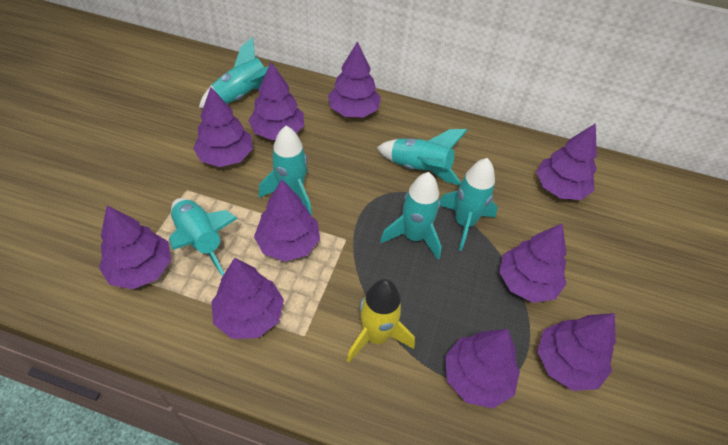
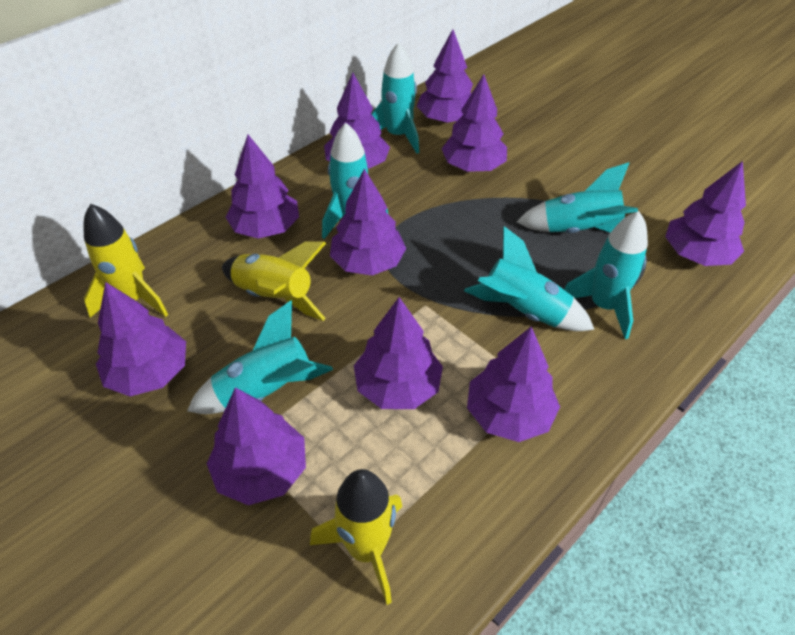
yellow rocket: [347,279,415,363] = 1 -> [83,204,168,318] [222,241,326,321] [310,469,402,605] = 3

